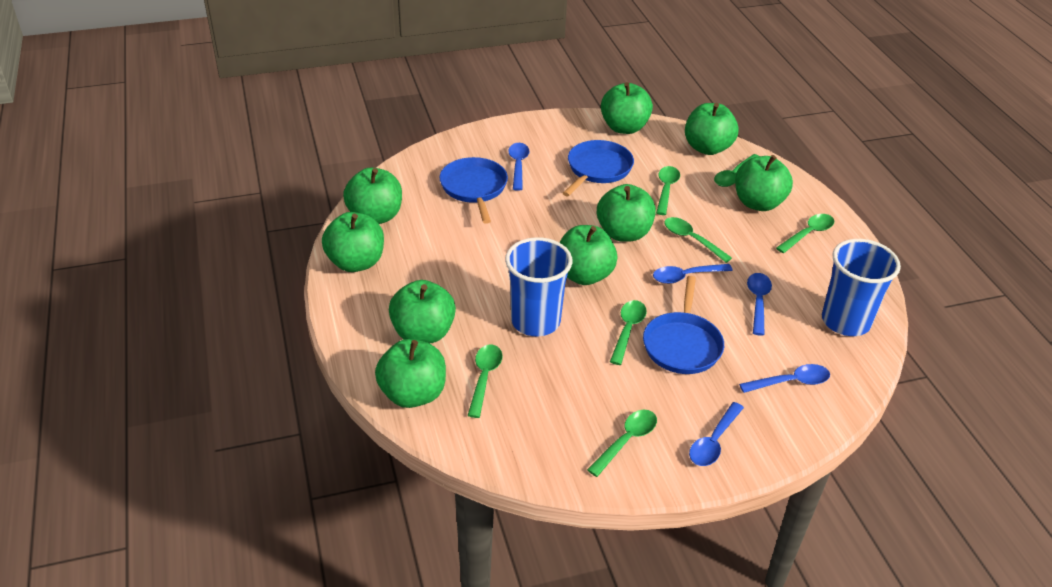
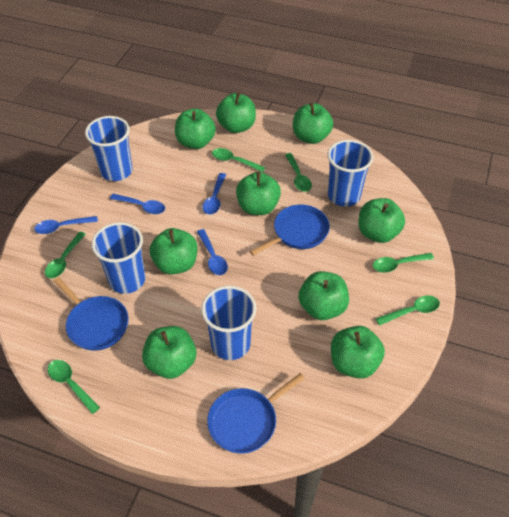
blue cup: [505,237,573,336] [822,239,901,336] = 2 -> [85,116,133,181] [92,222,146,294] [201,286,256,360] [328,140,373,207] = 4
blue spoon: [508,143,530,191] [653,264,733,284] [689,402,744,466] [739,364,830,393] [747,273,772,336] = 5 -> [34,216,98,234] [110,194,165,214] [197,229,228,275] [203,173,226,214] = 4
green spoon: [467,345,503,418] [587,410,657,477] [610,300,647,365] [656,166,680,215] [664,217,732,263] [714,154,759,187] [776,214,834,253] = 7 -> [45,232,86,279] [48,360,100,414] [212,148,265,172] [285,153,312,192] [373,253,434,273] [375,296,440,326] = 6

